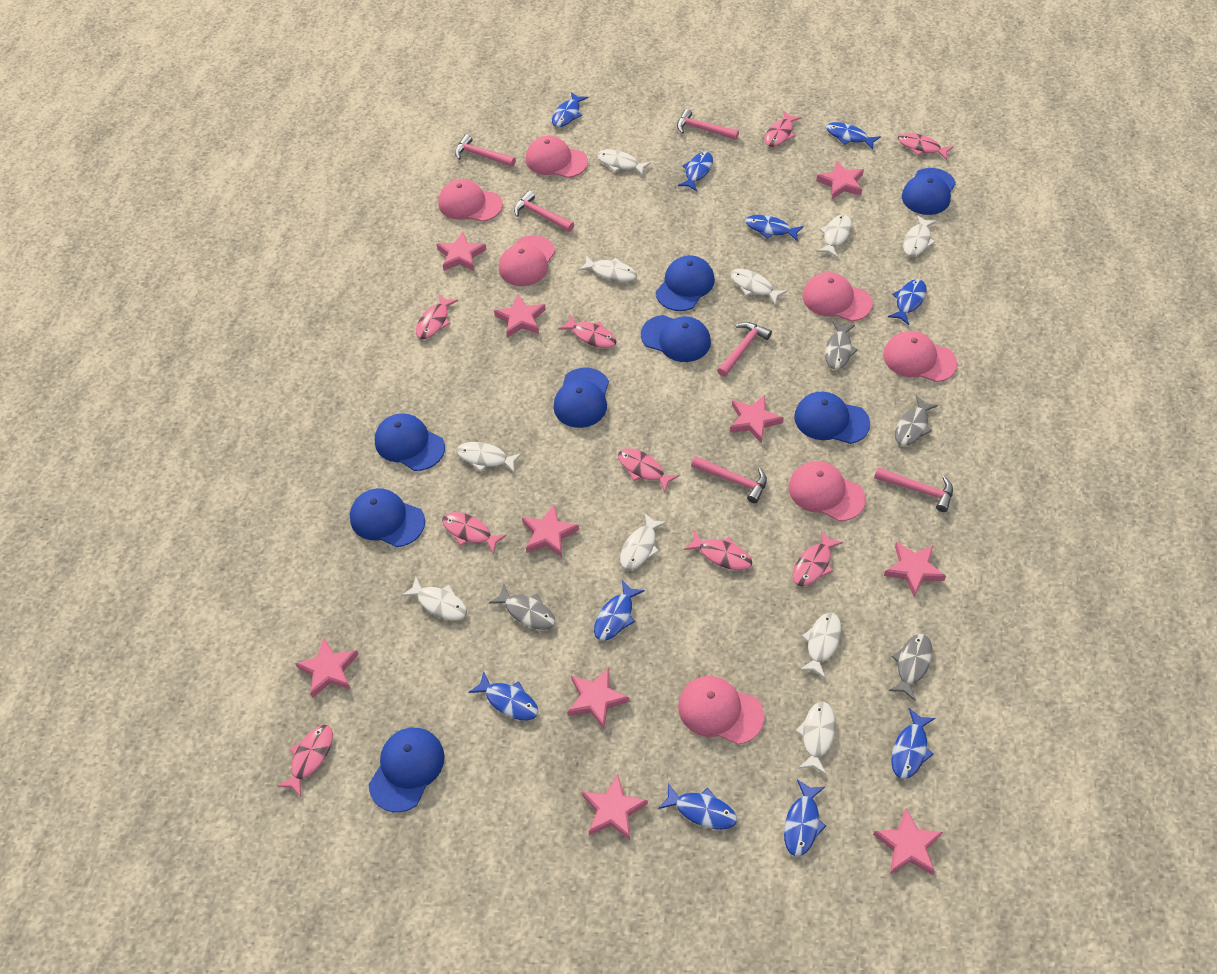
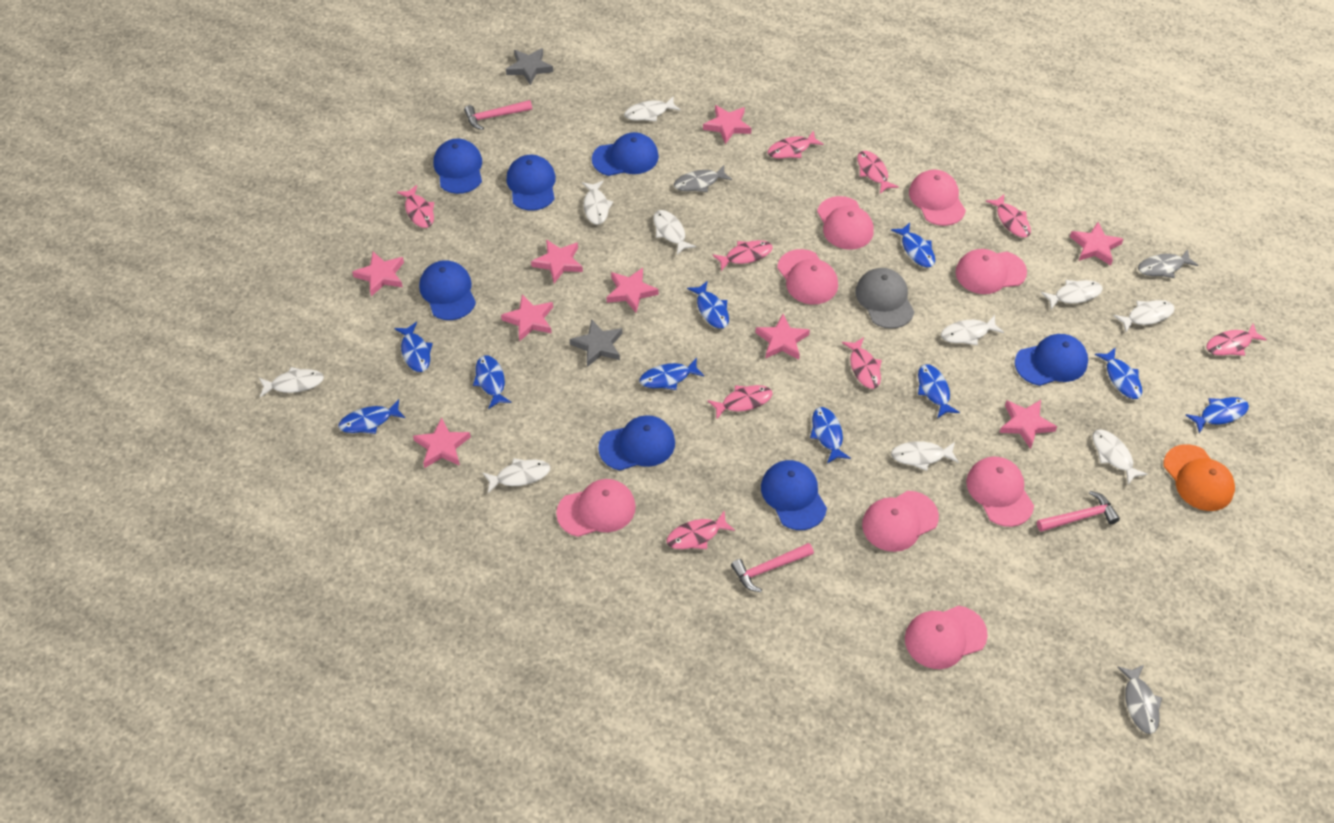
blue cap: [350,488,425,547] [368,728,445,812] [375,413,445,471] [554,368,609,428] [641,315,711,362] [656,255,715,311] [794,392,870,444] [902,168,956,215] = 8 -> [419,260,476,320] [433,139,482,194] [506,155,556,211] [592,132,659,176] [598,415,675,470] [761,460,827,530] [1015,334,1088,386] = 7
grey cap: none = 0 -> [855,268,914,329] = 1
grey fish: [489,584,555,630] [825,321,858,369] [889,634,932,701] [895,396,938,446] = 4 -> [674,165,732,192] [1117,665,1162,734] [1138,249,1199,278] = 3
grey star: none = 0 -> [506,48,553,85] [570,319,622,367] = 2
orange cap: none = 0 -> [1164,444,1235,511] = 1
pink cap: [439,179,503,222] [499,235,556,286] [526,136,588,178] [678,676,764,745] [789,461,866,521] [803,272,873,322] [883,331,957,382] = 7 -> [556,479,636,537] [777,249,838,304] [817,196,874,250] [862,491,939,552] [905,606,988,669] [909,170,966,226] [955,249,1027,294] [966,456,1034,527] = 8
pink hammer: [455,134,516,167] [514,191,574,232] [677,109,739,140] [691,456,767,503] [717,322,772,377] [874,467,953,512] = 6 -> [464,100,532,130] [731,543,814,592] [1037,491,1120,532] = 3
pink star: [295,638,359,698] [437,232,486,271] [494,294,546,338] [522,505,579,557] [567,667,629,729] [582,774,648,840] [730,395,784,444] [816,161,864,199] [873,808,943,875] [884,542,946,597] = 10 -> [352,252,404,296] [413,417,471,468] [501,295,553,341] [531,239,583,283] [606,268,659,313] [703,105,752,144] [756,314,810,360] [999,400,1057,449] [1070,222,1123,266] = 9

